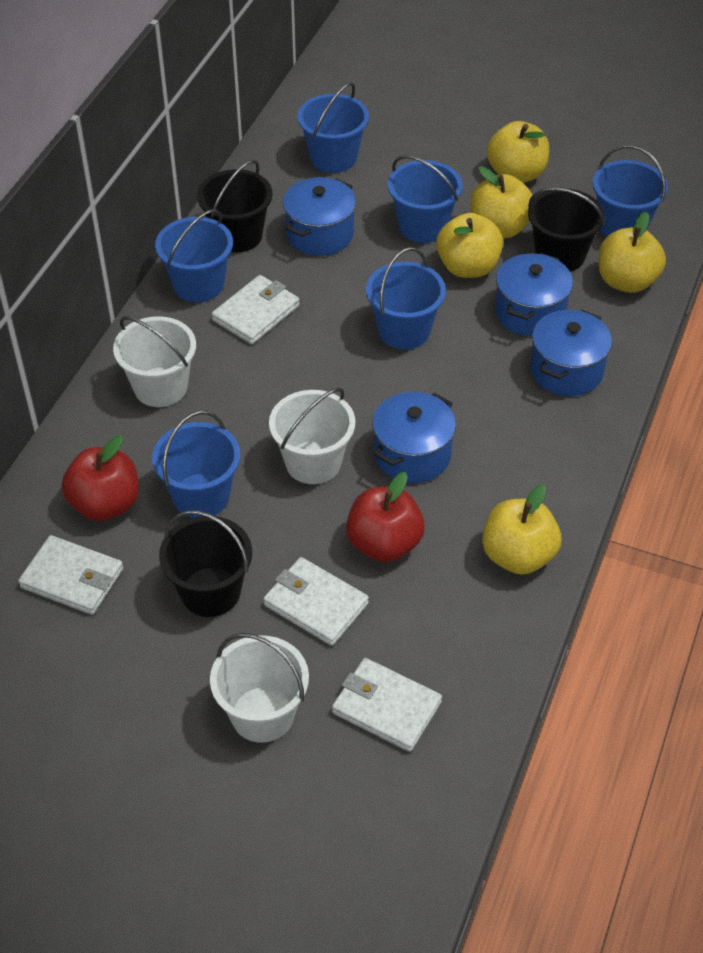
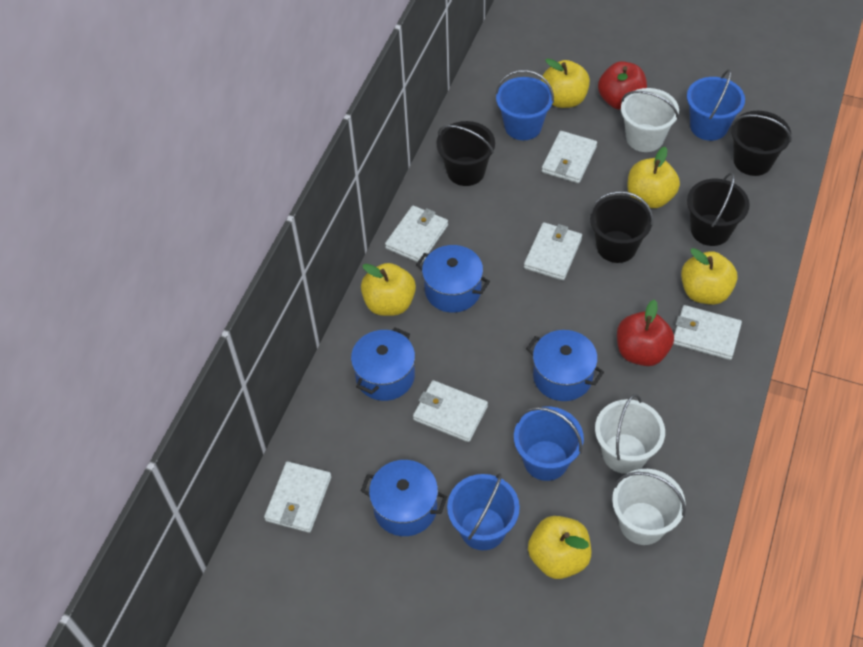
black bucket: [159,510,252,617] [197,160,272,252] [528,187,605,272] = 3 -> [437,121,495,186] [589,191,654,263] [687,172,750,246] [731,111,792,176] = 4
blue bucket: [152,411,240,518] [155,209,233,302] [297,82,369,173] [366,247,446,350] [388,155,463,243] [593,145,668,237] = 6 -> [447,473,520,550] [495,70,554,140] [514,406,584,481] [687,69,745,141] = 4
white wallet: [18,535,123,615] [212,275,300,344] [263,557,369,646] [332,658,442,752] = 4 -> [264,461,331,533] [385,206,448,263] [413,380,488,442] [524,222,582,280] [542,131,597,183] [673,305,742,360] = 6

